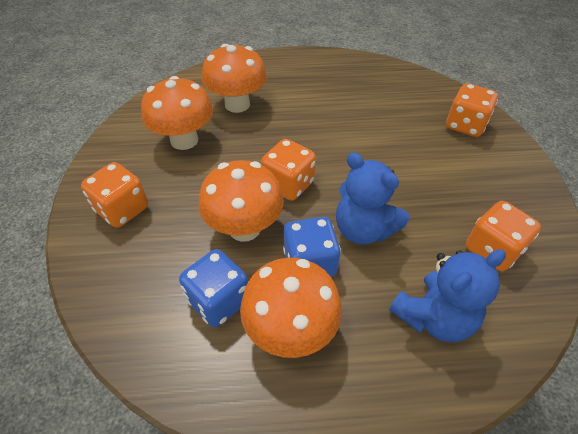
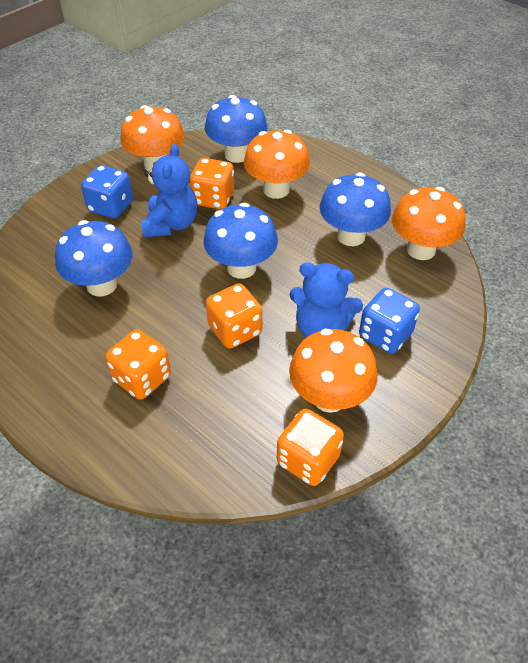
blue mushroom: none = 0 -> [55,220,133,296] [203,203,278,279] [205,95,267,163] [320,173,391,246] = 4

